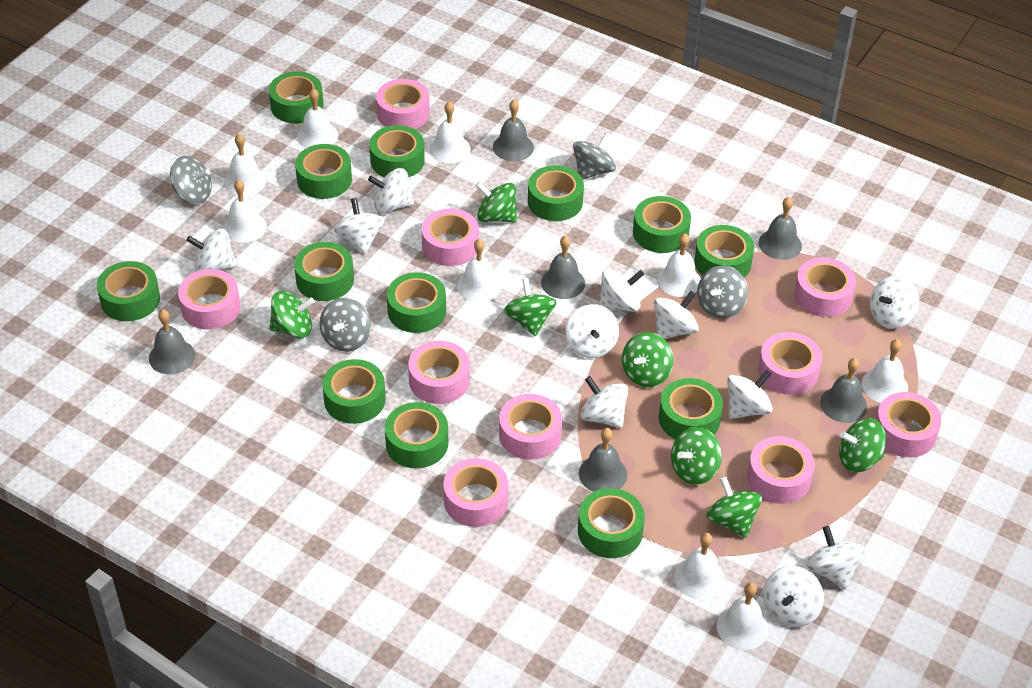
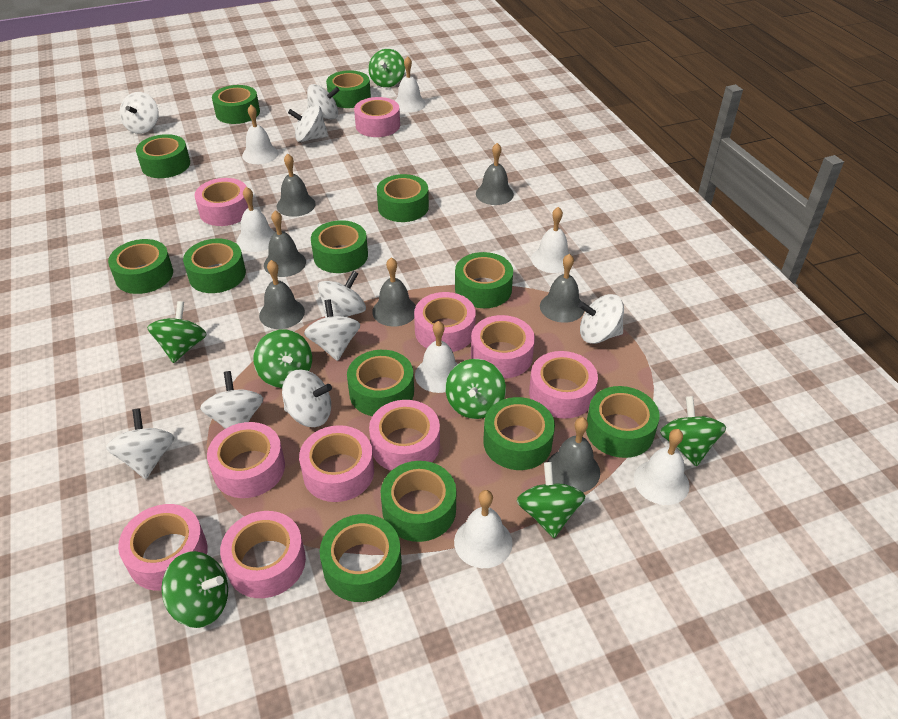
grey bell: [149,310,195,374] [493,100,534,161] [541,235,585,299] [579,428,627,492] [759,197,802,260] [820,358,867,423] = 6 -> [259,260,305,329] [264,211,306,277] [276,154,316,217] [372,257,416,327] [476,143,514,205] [540,254,584,323] [548,417,600,492] = 7
grey spinning top: [170,156,212,204] [319,298,371,352] [573,133,616,180] [697,265,748,319] = 4 -> none = 0
white bell: [223,180,267,243] [224,134,267,196] [297,88,338,148] [429,101,471,163] [457,239,501,303] [657,233,701,297] [674,533,725,600] [717,583,769,650] [862,339,908,403] = 9 -> [237,187,275,252] [242,105,278,164] [395,56,426,113] [415,321,458,393] [454,490,513,568] [531,207,571,273] [634,429,690,505] = 7
white spinning top: [186,229,236,272] [334,198,384,254] [368,168,414,214] [565,304,619,358] [580,376,628,428] [599,269,644,312] [654,291,699,339] [727,370,773,419] [764,566,824,627] [806,526,865,590] [870,276,919,329] = 11 -> [106,408,175,479] [120,92,159,134] [200,371,263,429] [282,369,332,427] [288,105,328,142] [304,299,360,361] [307,84,340,120] [318,271,366,318] [579,294,624,344] = 9

